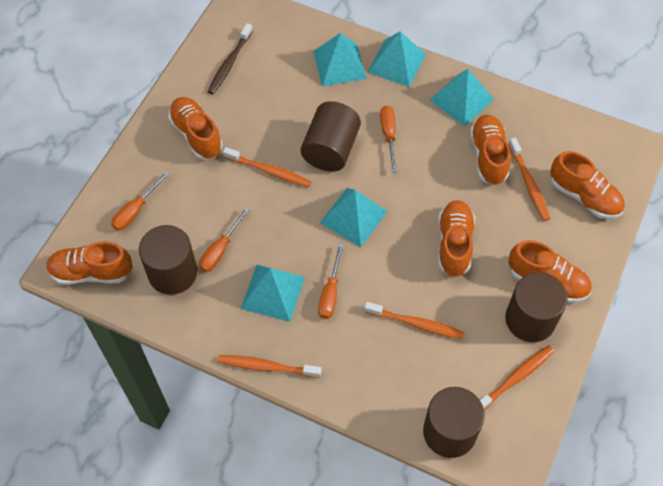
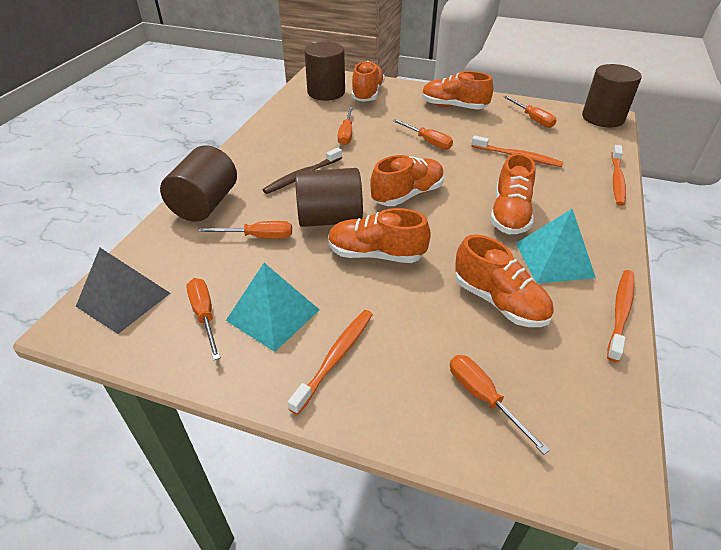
grey pyramid: none = 0 -> [76,248,170,334] = 1
orange screwdriver: [111,171,170,231] [199,207,250,272] [318,243,344,319] [380,106,397,172] = 4 -> [186,278,221,360] [198,221,292,239] [338,107,353,145] [393,119,453,149] [450,355,550,455] [504,96,556,128] = 6
orange toothbrush: [218,355,322,378] [223,147,311,187] [364,302,464,339] [480,346,554,410] [508,138,550,221] = 5 -> [288,310,373,415] [471,135,564,167] [607,270,635,362] [611,145,626,206] = 4
turquoise pyramid: [241,265,305,322] [313,33,367,86] [320,188,388,247] [368,31,426,87] [430,69,494,127] = 5 -> [226,263,320,352] [516,209,596,284] = 2

